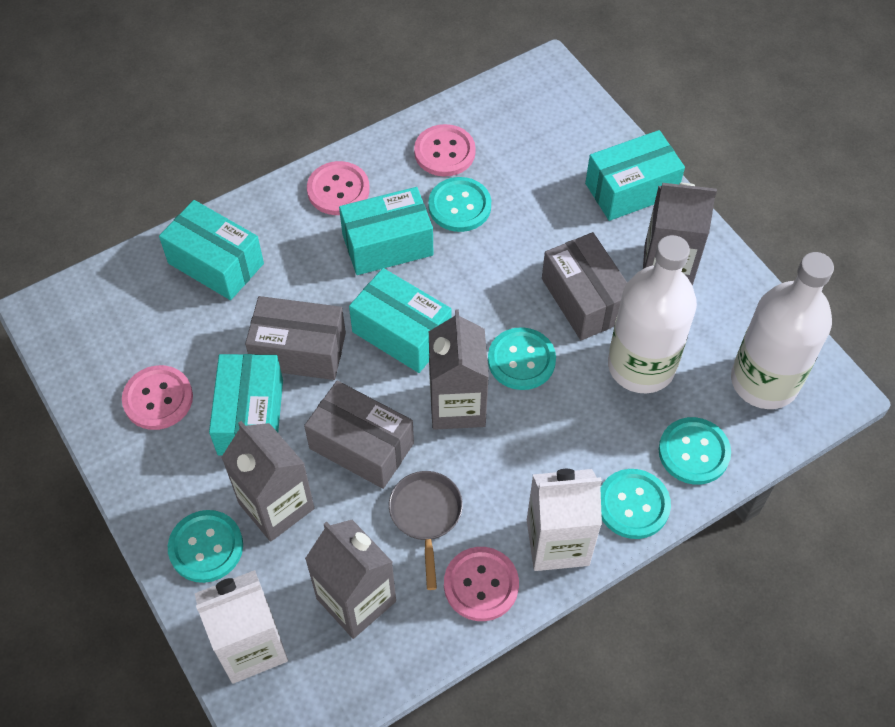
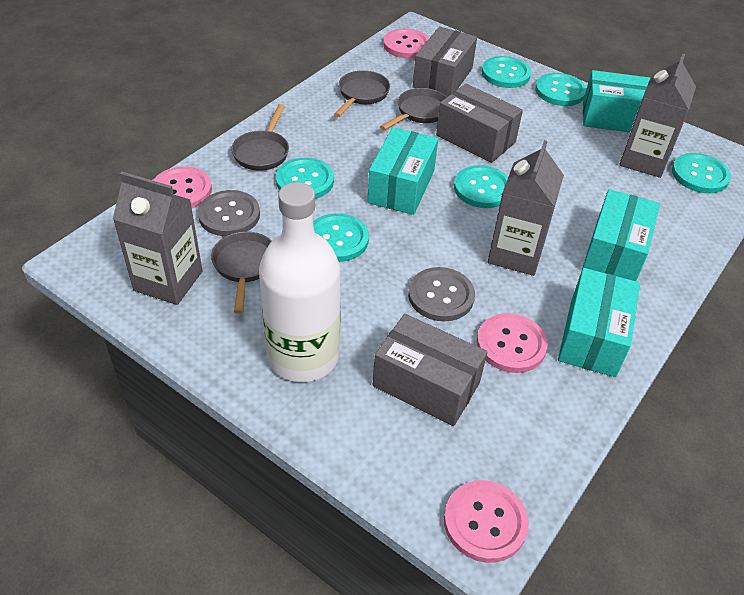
grey button: none = 0 -> [198,190,260,236] [408,267,475,321] = 2
grey carton: [221,421,314,541] [305,520,396,639] [429,310,489,430] [643,183,717,286] = 4 -> [113,172,203,305] [488,140,564,276] [619,54,696,178] = 3
grey pan: [389,471,463,590] = 1 -> [211,231,272,314] [231,104,289,171] [334,70,390,117] [380,88,447,130] = 4
turquoise box: [159,200,264,300] [209,354,283,456] [339,187,433,275] [349,268,452,373] [585,130,685,221] = 5 -> [368,127,438,215] [558,268,640,377] [582,189,660,281] [583,70,651,132] = 4
turquoise button: [168,510,243,583] [428,177,491,232] [488,327,556,390] [600,469,671,539] [659,417,731,485] = 5 -> [276,158,334,199] [313,213,369,262] [454,165,508,208] [482,56,531,88] [535,73,586,106] [672,153,731,194] = 6
white bottle: [608,235,697,393] [731,252,834,409] = 2 -> [259,182,341,382] = 1
white carton: [195,570,288,683] [527,469,602,571] = 2 -> none = 0

